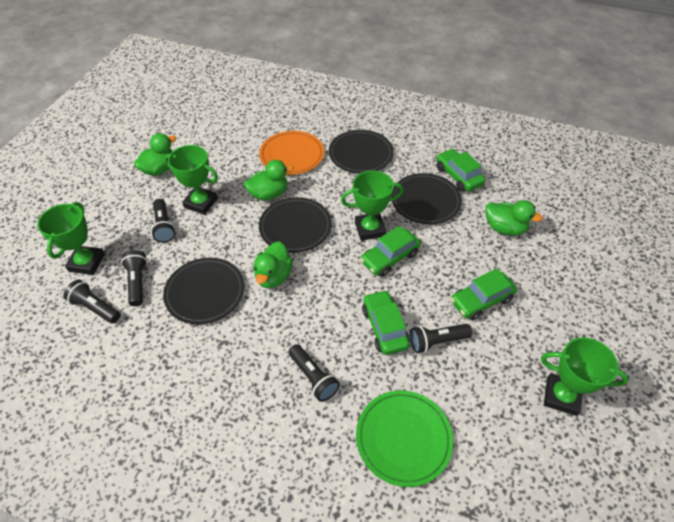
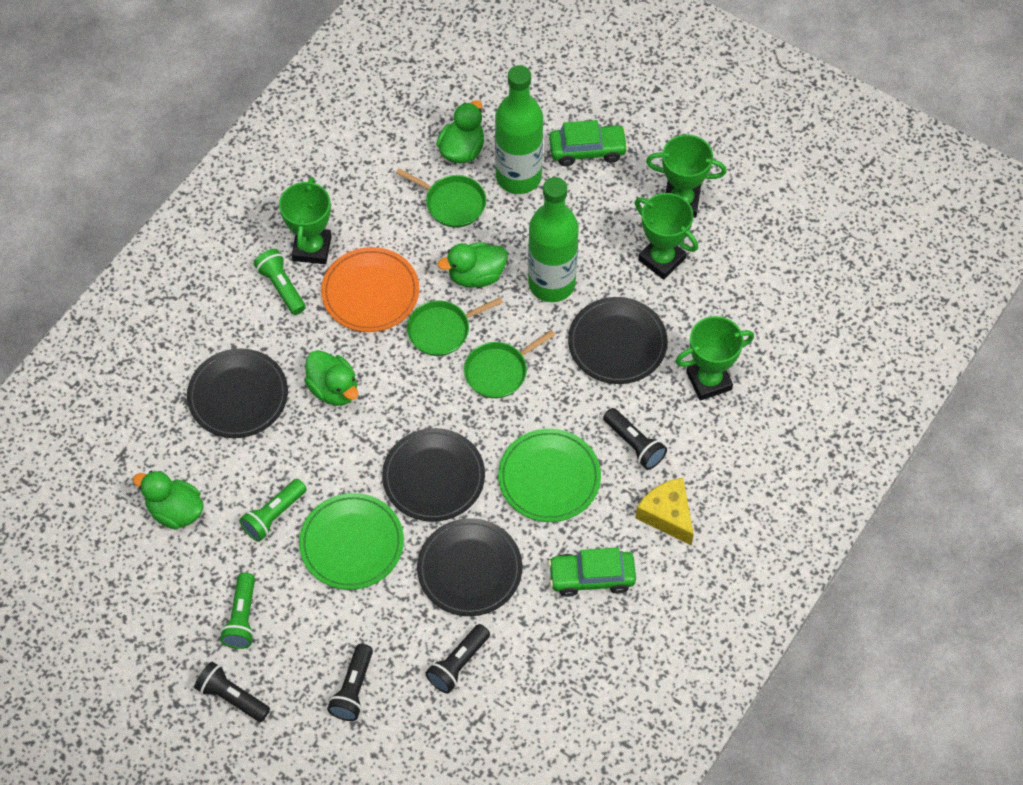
black flashlight: [63,280,121,323] [121,250,147,306] [151,199,176,243] [288,344,340,402] [410,324,472,353] = 5 -> [194,662,270,722] [327,644,373,721] [425,624,490,694] [603,408,667,470] = 4
green bottle: none = 0 -> [495,65,543,194] [528,177,579,302] = 2
green car: [360,226,421,277] [362,290,410,355] [436,149,485,192] [451,269,517,320] = 4 -> [548,548,636,597] [549,120,628,166] = 2
green flashlight: none = 0 -> [220,573,255,649] [239,479,307,542] [254,249,306,315] = 3
green pan: none = 0 -> [396,168,486,227] [407,297,503,356] [464,330,555,398] = 3
green plate: [356,390,453,487] = 1 -> [299,493,404,590] [498,429,601,522] = 2
yellow cheese: none = 0 -> [635,478,694,545] = 1

